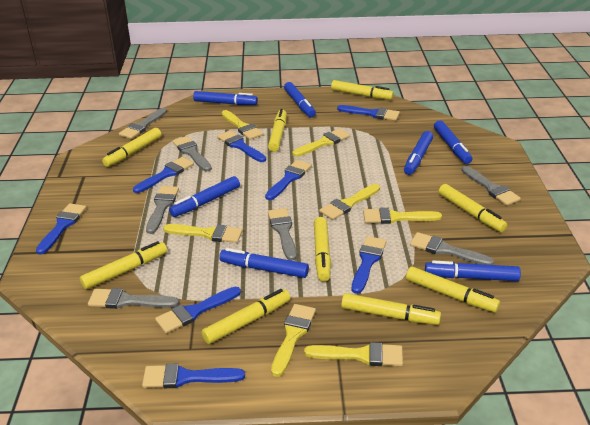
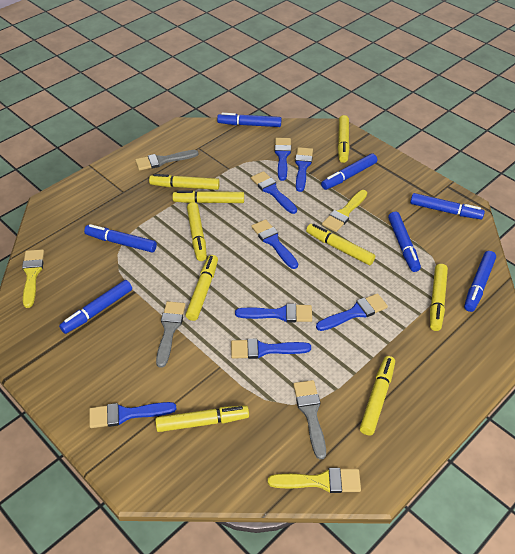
grey brush: [88,288,179,309] [119,108,167,139] [146,186,179,234] [173,136,212,172] [268,208,297,261] [410,232,494,265] [462,166,521,206] = 7 -> [135,150,199,171] [156,301,186,368] [293,380,326,459] = 3
yellow brush: [163,224,243,243] [221,110,263,140] [271,304,316,377] [293,129,350,157] [304,342,403,366] [319,184,380,220] [363,208,442,224] = 7 -> [22,249,44,308] [268,468,361,493] [322,190,367,232] = 3

